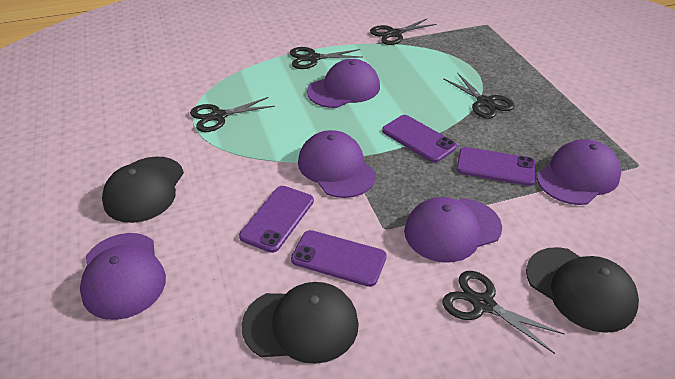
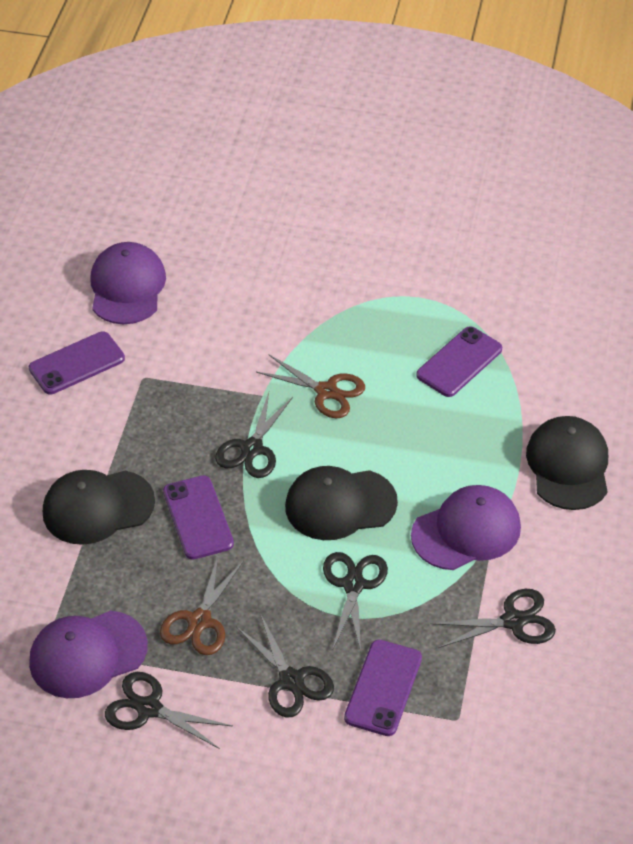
brown scissors: none = 0 -> [160,556,244,655] [256,355,365,419] = 2
purple cap: [80,233,166,320] [298,130,376,198] [307,59,380,108] [404,197,502,262] [537,139,621,205] = 5 -> [29,611,148,698] [90,242,166,324] [411,485,521,570] = 3

